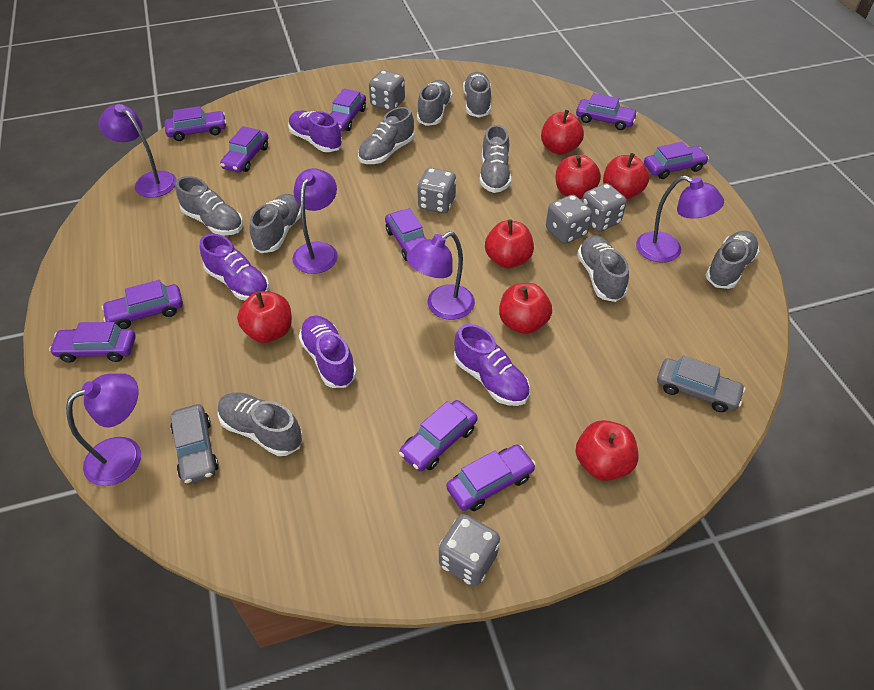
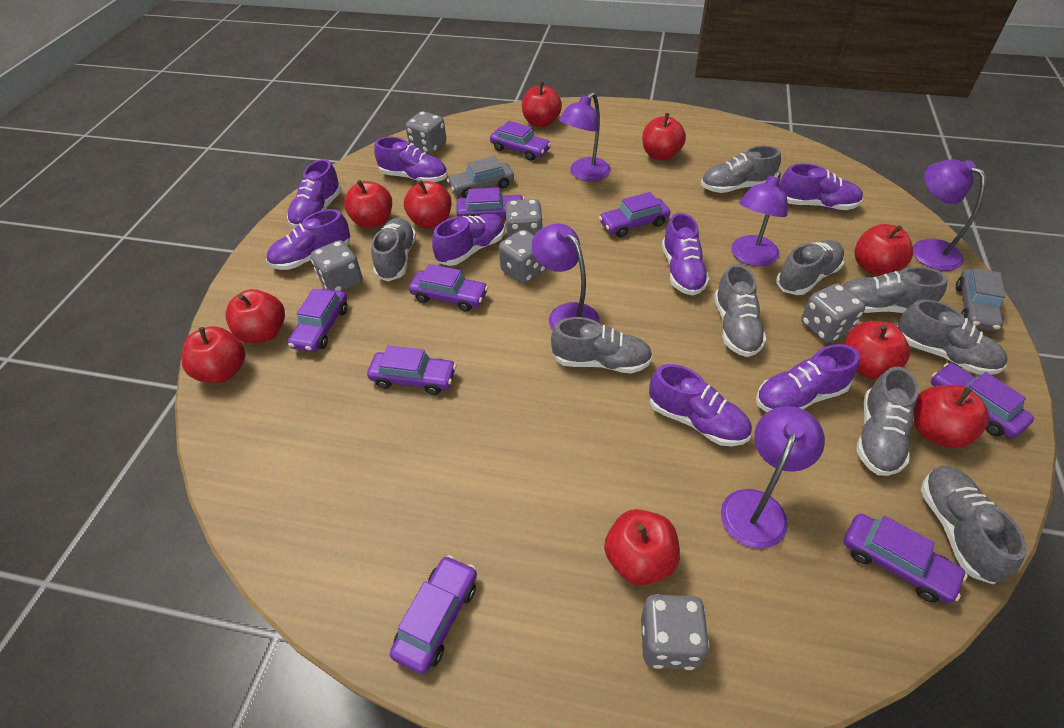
grey dice: [369,70,405,111] [417,168,456,214] [439,514,500,586] [546,195,592,244] [582,183,627,232] = 5 -> [311,240,363,291] [406,111,446,154] [499,230,546,284] [505,199,543,238] [641,594,709,670] [801,284,865,343] = 6
purple car: [49,322,136,363] [102,280,183,329] [165,106,227,141] [220,126,269,172] [330,89,366,131] [385,208,426,261] [399,400,478,472] [446,444,536,511] [576,93,638,130] [644,142,709,179] = 10 -> [288,288,348,352] [367,346,456,395] [390,555,477,674] [409,264,488,312] [456,187,525,219] [490,121,551,161] [599,192,670,237] [844,514,967,603] [931,363,1034,438] = 9
purple shoe: [200,234,269,301] [288,110,343,152] [299,315,357,388] [454,324,530,406] = 4 -> [266,209,350,270] [287,159,342,229] [374,137,447,182] [432,214,505,266] [649,364,752,446] [662,213,709,295] [756,344,860,412] [779,163,863,210] = 8
red apple: [237,291,292,343] [485,219,534,268] [499,283,552,334] [541,110,584,155] [556,155,601,199] [575,420,638,481] [603,153,649,199] = 7 -> [182,326,245,383] [226,289,285,343] [344,180,392,228] [404,180,451,229] [522,82,562,127] [604,509,680,585] [642,113,686,161] [844,321,910,379] [854,224,913,276] [913,385,989,448] = 10

